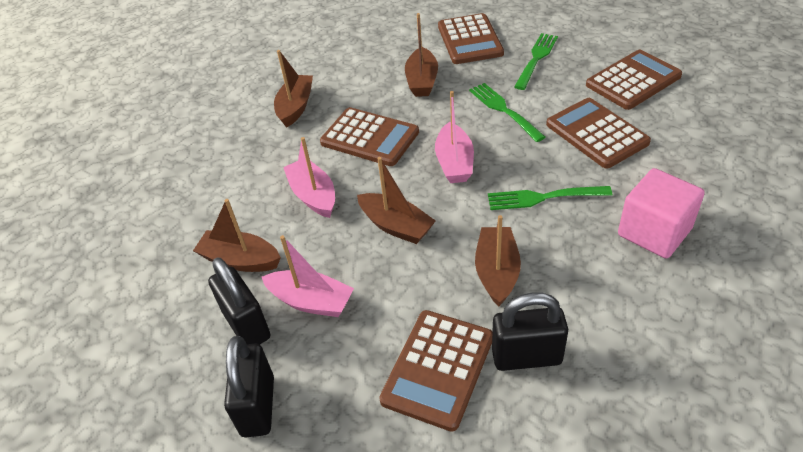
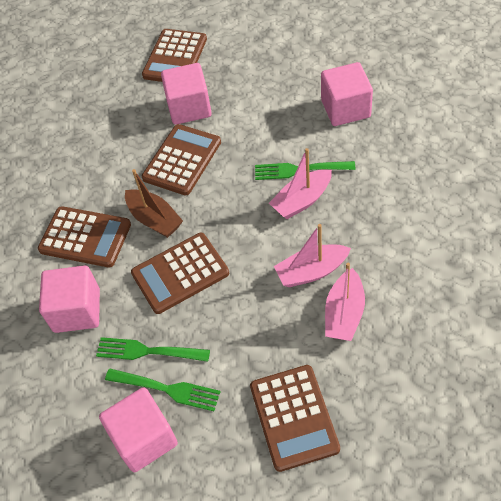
black padlock: [208,257,270,344] [224,336,274,437] [492,292,568,371] = 3 -> none = 0
brown boat: [193,199,281,272] [274,50,313,128] [357,157,436,244] [405,13,438,97] [475,215,521,306] = 5 -> [125,169,183,238] = 1
pink cube: [618,168,705,259] = 1 -> [39,265,100,333] [99,387,178,472] [161,63,212,125] [321,62,373,126] = 4

